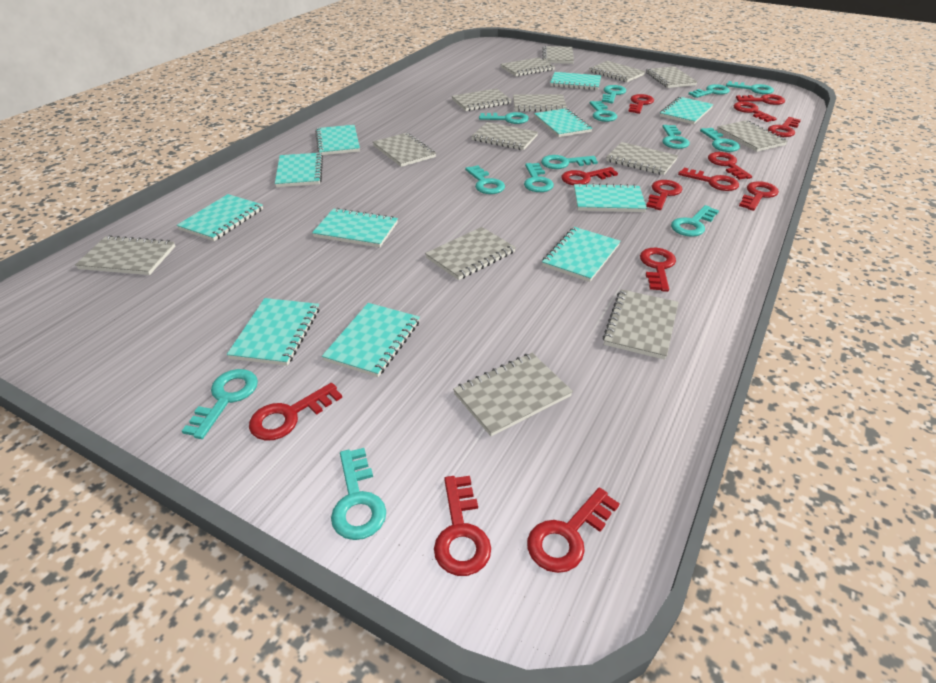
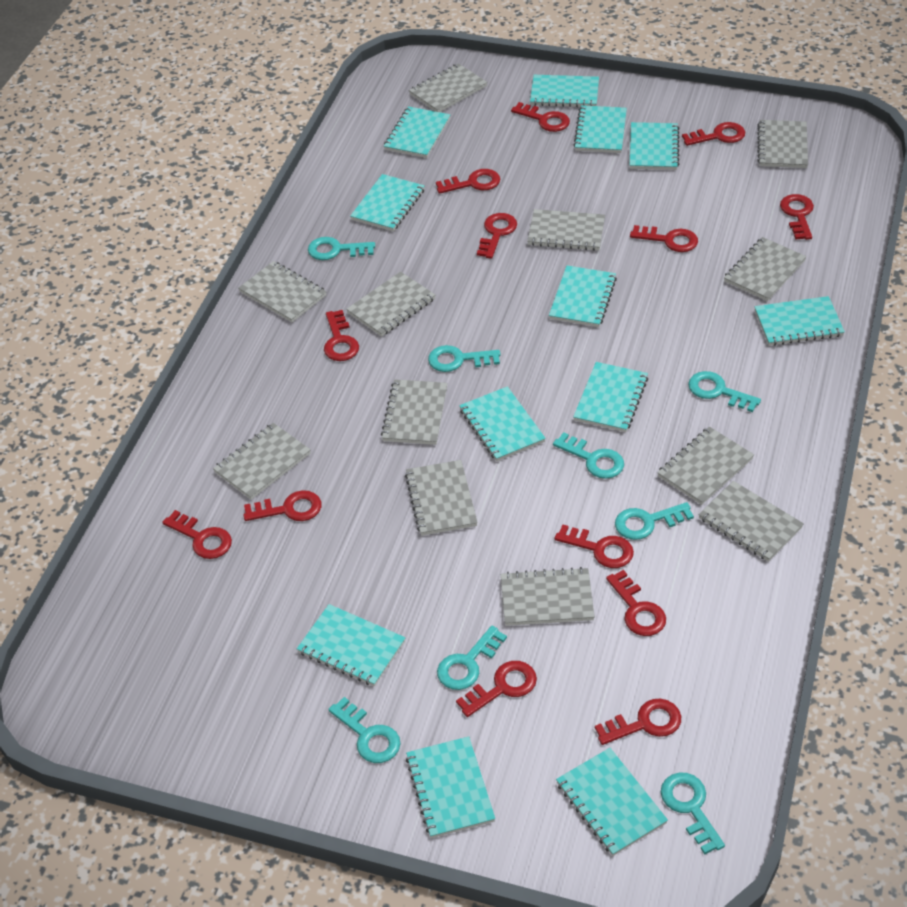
grey notebook: [75,235,175,275] [373,133,436,167] [425,227,516,280] [452,88,512,111] [453,353,573,436] [471,122,538,150] [501,58,555,77] [513,95,567,112] [542,46,574,64] [589,61,646,82] [603,289,679,360] [606,142,678,175] [646,66,697,88] [717,120,788,152] = 14 -> [213,423,311,500] [238,261,327,322] [346,271,436,337] [381,379,447,445] [405,460,478,536] [409,63,487,112] [501,567,595,626] [527,209,605,251] [657,427,754,505] [699,481,804,562] [724,237,807,301] [757,120,808,168] = 12
turquoise key: [182,369,258,439] [331,448,386,540] [465,165,505,194] [479,112,529,124] [524,163,554,192] [541,155,598,169] [590,101,617,122] [602,85,626,103] [662,125,690,149] [671,205,719,237] [689,84,730,98] [700,128,740,152] [726,81,774,94] = 13 -> [308,237,375,260] [328,697,401,763] [428,345,501,372] [437,626,507,690] [553,432,624,479] [615,502,694,540] [661,773,725,854] [688,371,761,412] = 8
turquoise notebook: [177,194,263,241] [227,298,319,366] [275,153,323,187] [312,208,398,247] [315,125,360,155] [322,303,420,377] [534,108,592,137] [542,227,621,282] [550,72,601,90] [574,183,647,212] [660,97,713,124] = 11 -> [297,604,405,686] [350,174,425,231] [384,106,450,158] [406,736,495,838] [459,386,546,461] [530,75,599,107] [549,265,617,327] [556,748,668,856] [573,105,627,153] [573,362,648,432] [630,122,679,170] [755,296,845,346] = 12

